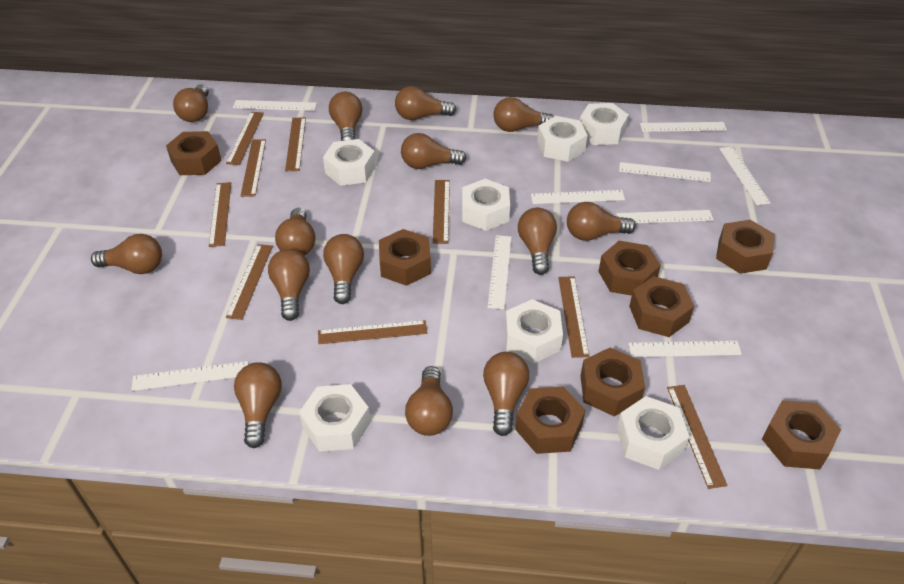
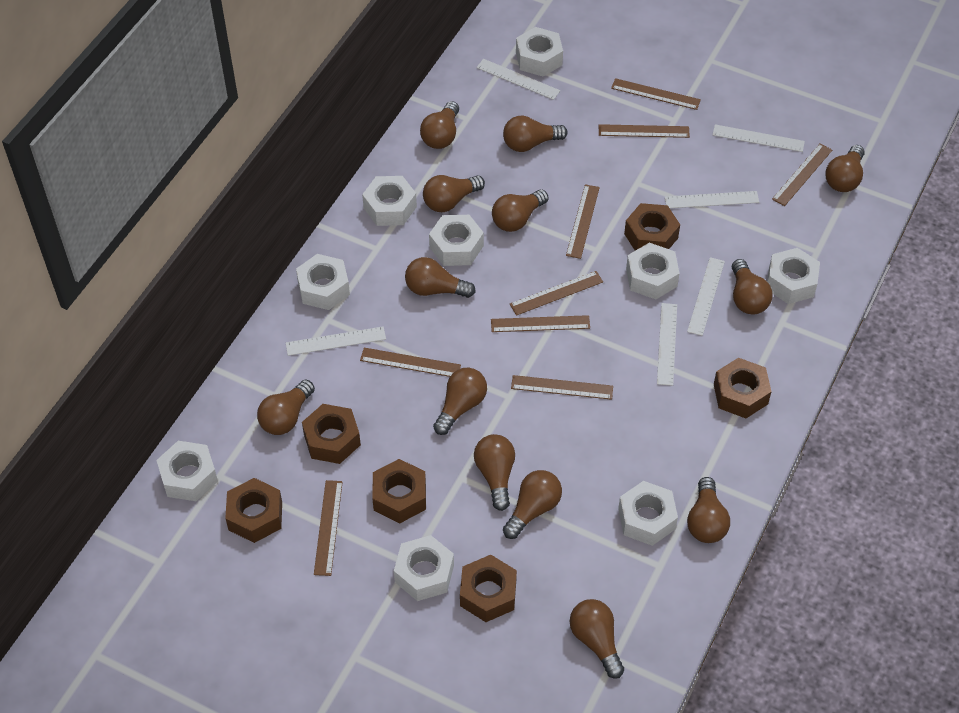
brown light bulb: [91,234,162,274] [173,84,209,122] [234,362,282,448] [268,249,310,321] [275,208,315,256] [323,234,364,304] [329,92,362,141] [395,86,456,120] [401,133,467,169] [405,366,453,436] [483,352,529,436] [493,97,554,132] [518,208,557,275] [567,202,636,241] = 14 -> [257,380,315,435] [405,257,476,298] [420,101,459,149] [423,175,485,212] [433,368,487,435] [474,434,515,511] [492,189,549,232] [503,116,568,152] [503,470,562,539] [570,599,624,679] [687,477,730,543] [732,259,772,315] [825,145,865,192] = 13
brown nut: [166,131,222,175] [379,229,431,286] [515,386,585,454] [581,347,645,416] [598,241,661,296] [629,276,694,337] [716,220,775,274] [762,400,841,469] = 8 -> [225,478,282,543] [302,404,361,464] [372,459,426,523] [460,555,517,622] [624,203,680,251] [714,358,772,418] = 6
white nut: [299,384,370,452] [323,139,376,186] [462,179,510,231] [505,299,563,363] [537,116,588,162] [580,103,629,145] [617,396,689,470] = 7 -> [156,441,218,501] [296,254,350,310] [362,176,417,226] [394,535,454,601] [429,215,484,266] [516,27,563,77] [618,481,678,546] [626,243,680,299] [767,248,820,304] = 9
white ruler: [131,361,248,391] [233,100,317,111] [488,235,511,309] [531,190,625,204] [616,210,714,223] [619,162,711,182] [628,341,742,357] [640,122,727,132] [719,147,771,205] = 9 -> [286,326,386,356] [476,59,560,100] [657,303,677,386] [665,191,759,208] [687,257,725,336] [712,124,805,152] = 6

